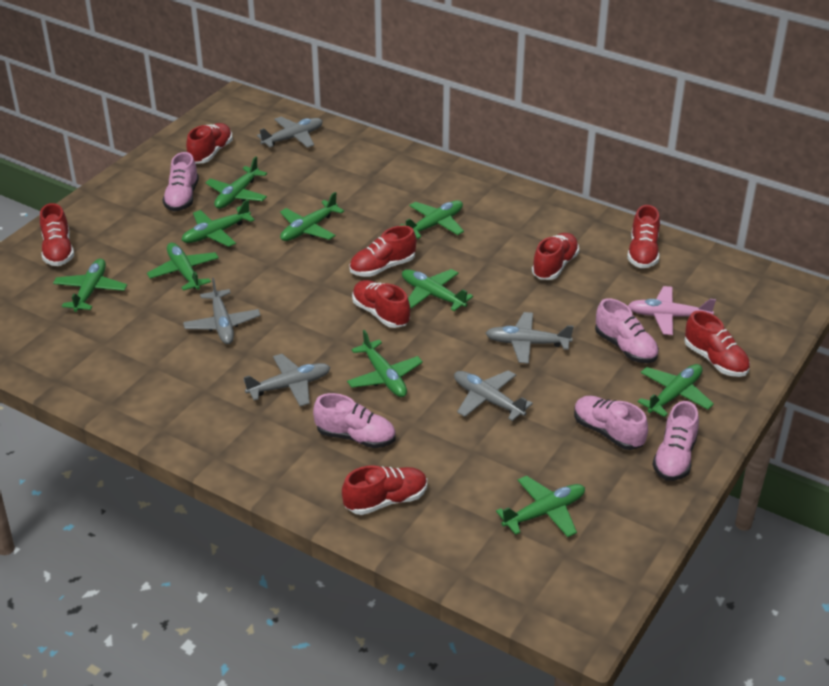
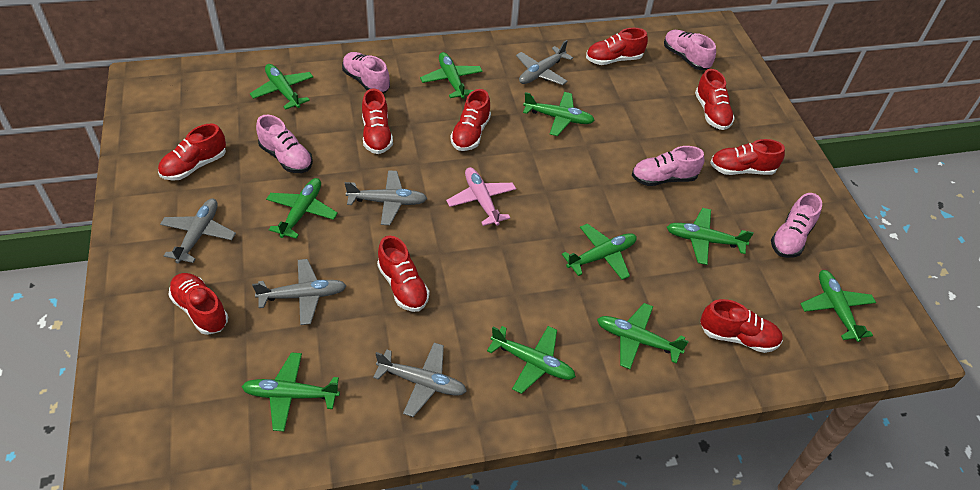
red shoe: [40,203,74,266] [186,123,232,163] [342,465,427,515] [349,226,416,277] [352,280,410,328] [532,233,579,280] [627,205,660,268] [685,311,750,377] = 8 -> [158,124,226,181] [168,273,228,335] [362,89,393,154] [377,236,429,312] [450,89,491,151] [586,28,648,65] [695,69,735,130] [700,299,783,353] [710,139,785,175] = 9

